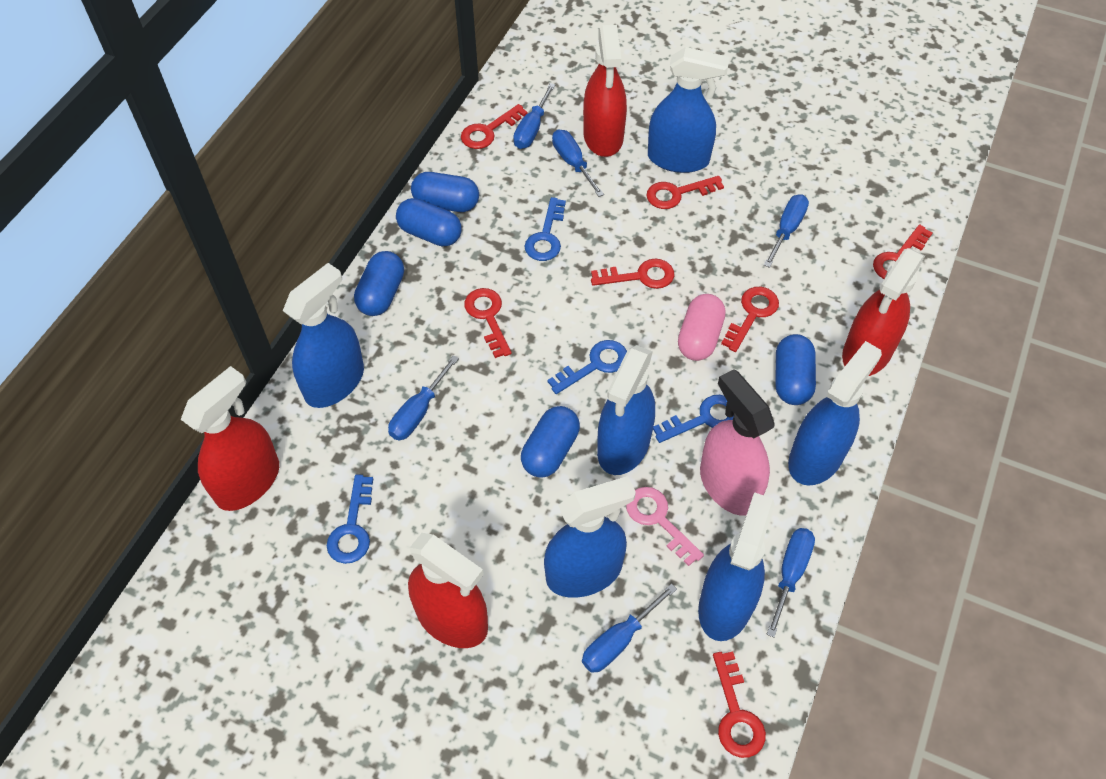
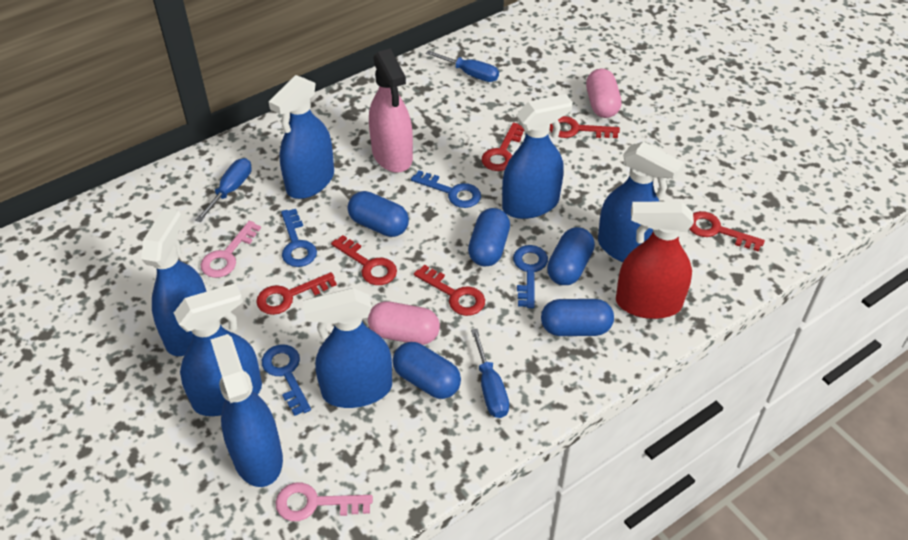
blue screwdriver: [388,355,459,441] [513,83,555,149] [552,129,604,197] [582,583,677,673] [764,194,809,268] [766,528,815,638] = 6 -> [195,158,252,222] [426,50,499,82] [471,329,509,418] = 3
blue spray bottle: [283,263,364,408] [544,476,636,598] [597,345,655,475] [648,47,730,173] [698,492,775,641] [788,341,882,486] = 6 -> [141,208,206,356] [174,283,262,416] [210,334,283,487] [269,75,334,199] [302,288,392,408] [502,94,573,219] [598,141,684,262] = 7
pink capsule: [678,294,726,361] = 1 -> [368,301,440,345] [586,69,622,118] = 2
pink key: [626,487,704,566] = 1 -> [201,221,261,278] [275,482,373,521] = 2
red key: [461,104,528,149] [464,288,512,358] [591,259,674,289] [646,176,724,209] [713,652,766,758] [721,287,779,352] [873,224,932,279] = 7 -> [256,272,337,315] [331,235,397,285] [414,265,485,316] [482,123,524,171] [550,116,620,138] [689,211,765,252] = 6
red spray bottle: [181,366,279,511] [408,533,488,648] [583,25,627,157] [842,248,925,376] = 4 -> [616,201,694,319] = 1

